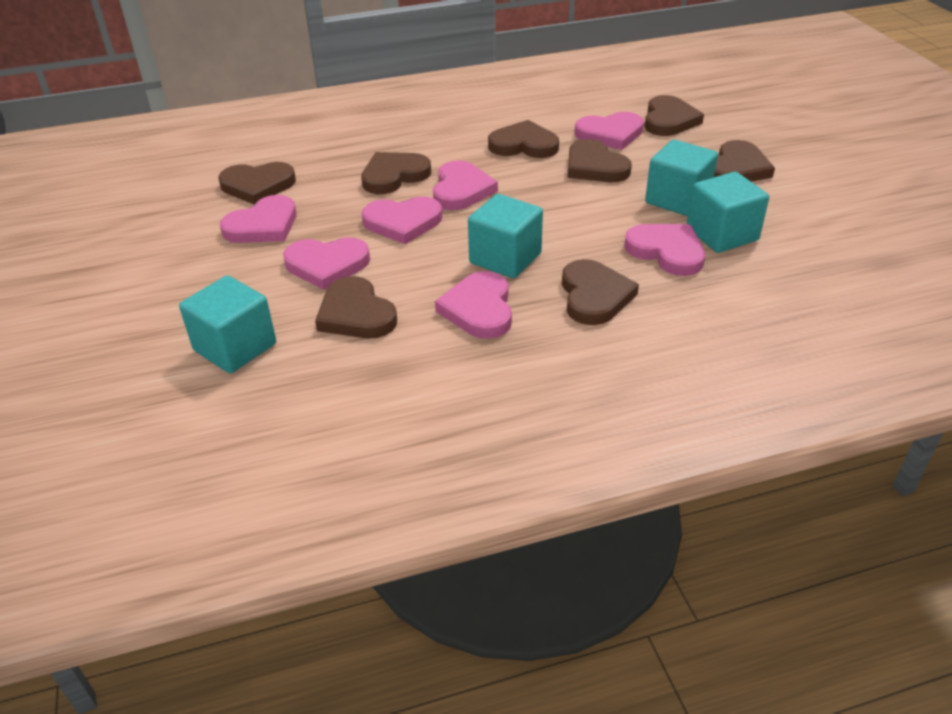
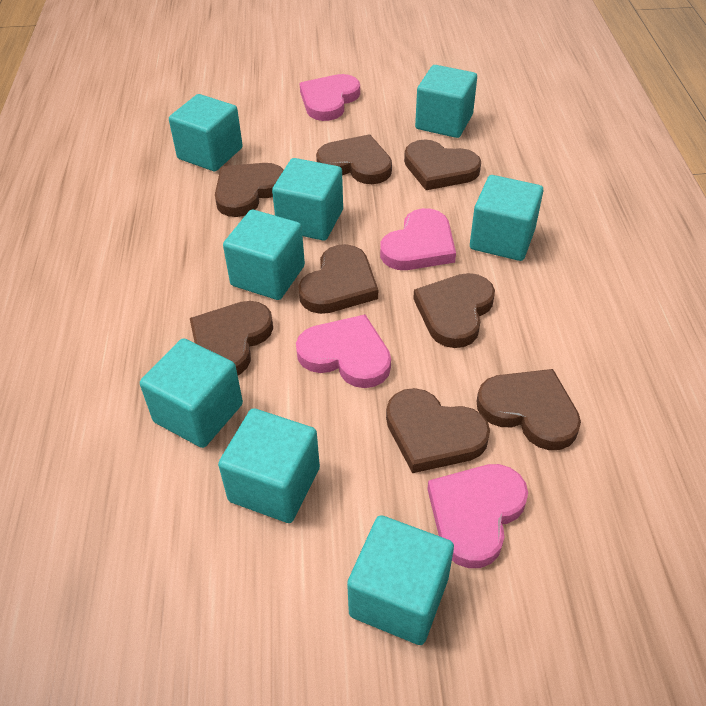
pink heart: [220,195,297,243] [283,237,370,290] [361,196,442,244] [433,160,498,210] [435,271,512,339] [575,112,644,150] [624,224,705,276] = 7 -> [296,315,391,388] [300,74,360,121] [380,208,456,270] [427,464,528,568] = 4
turquoise cube: [179,275,276,373] [468,194,543,278] [645,140,718,216] [687,172,769,253] = 4 -> [140,338,243,448] [169,94,243,171] [218,408,320,523] [223,210,305,300] [272,158,343,241] [347,515,454,645] [415,65,477,138] [470,175,543,261] = 8

